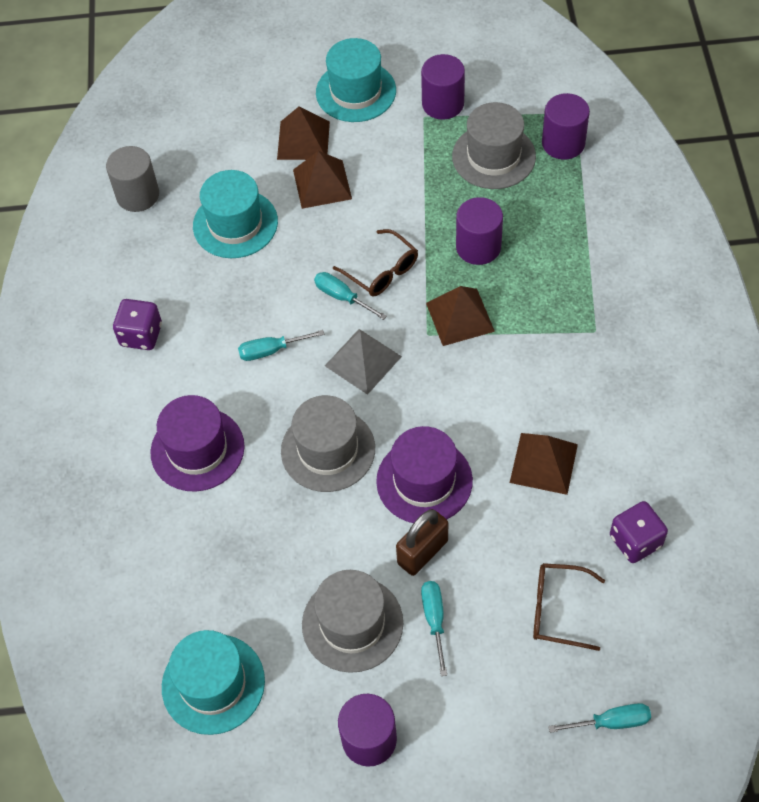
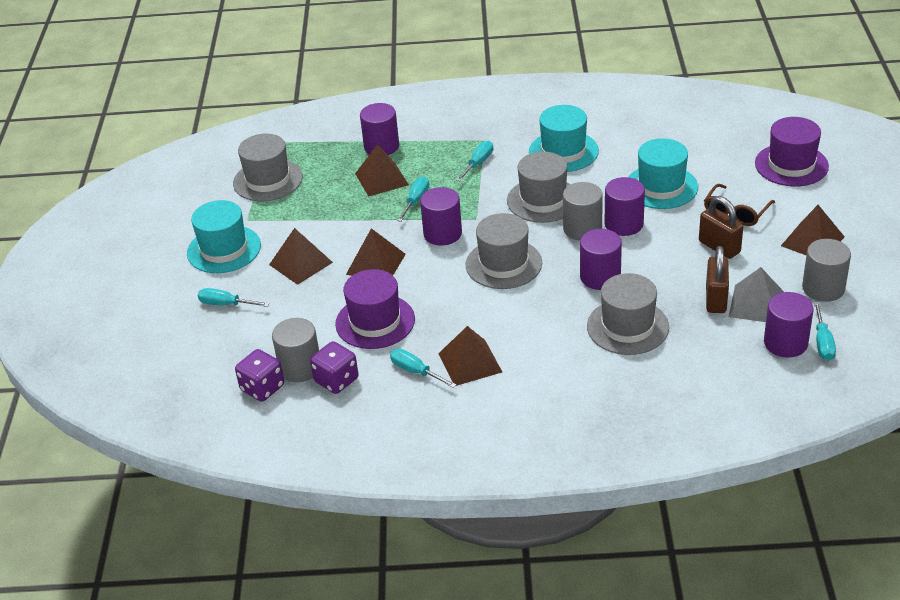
brown glasses: [333,229,418,296] [533,563,605,651] = 2 -> [704,184,775,226] = 1
brown padlock: [396,509,448,576] = 1 -> [699,196,743,259] [706,246,729,313] = 2
brown pyramid: [277,106,330,160] [293,151,352,209] [426,286,495,346] [510,433,578,495] = 4 -> [269,228,333,285] [346,228,406,276] [355,144,409,197] [438,326,502,386] [781,205,845,255] = 5
grey cylinder: [106,146,159,212] = 1 -> [272,318,319,382] [563,182,603,241] [802,239,851,302] = 3
grey hat: [281,395,375,492] [302,570,403,673] [452,102,536,189] = 3 -> [233,134,303,201] [466,213,542,289] [507,152,571,223] [587,273,669,355] = 4
purple cylinder: [338,694,397,767] [421,54,465,120] [456,197,503,265] [542,93,590,160] = 4 -> [360,103,399,155] [420,187,462,246] [580,229,622,290] [605,177,645,236] [764,292,813,358] = 5
turquoise screwdriver: [238,330,324,361] [314,272,387,320] [421,581,447,676] [548,703,651,733] = 4 -> [198,288,269,307] [390,349,457,388] [397,177,429,222] [456,141,493,181] [814,302,836,361] = 5

